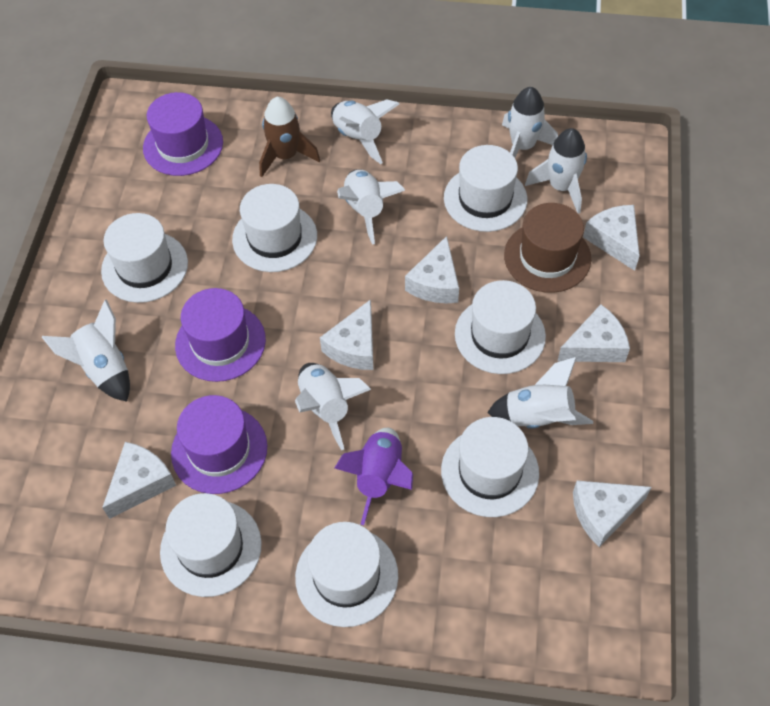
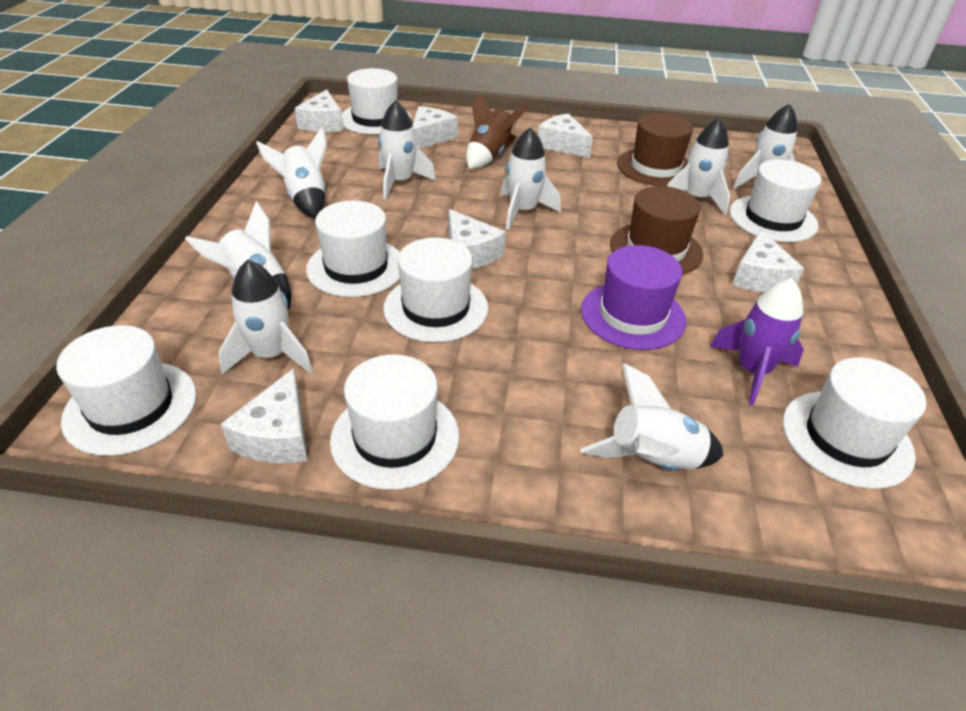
brown hat: [504,203,591,293] = 1 -> [610,186,703,275] [617,113,693,187] = 2
purple hat: [143,92,223,176] [171,395,267,494] [175,288,266,382] = 3 -> [581,245,686,350] = 1
white rocket: [42,299,130,402] [295,363,371,450] [331,99,399,164] [337,169,405,244] [487,357,593,429] [502,87,558,158] [525,128,587,214] = 7 -> [185,201,291,309] [218,260,313,375] [256,127,327,218] [378,100,436,200] [501,127,561,230] [580,363,723,470] [667,118,730,215] [733,104,798,189] = 8

